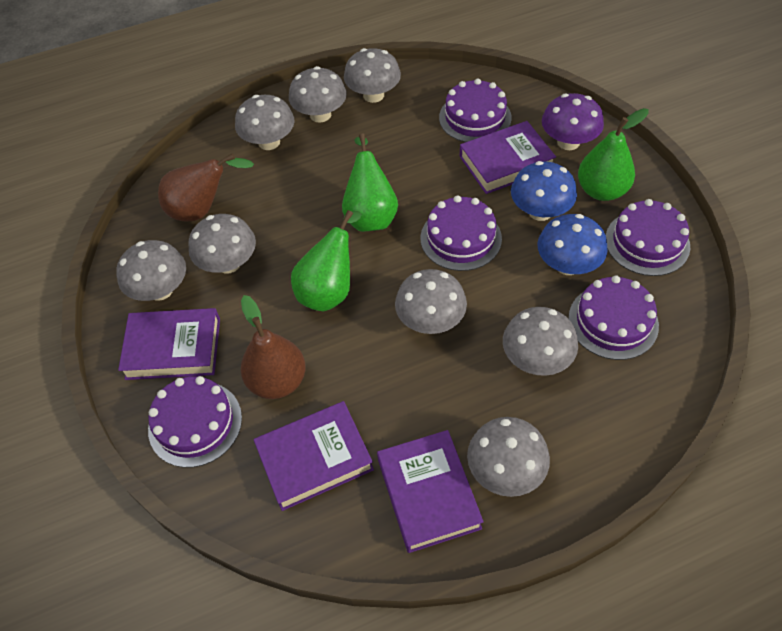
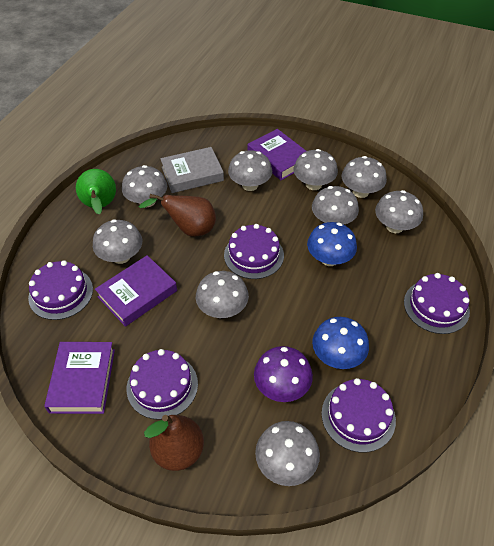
green pear: [291,210,362,311] [342,133,398,232] [578,108,649,201] = 3 -> [76,169,116,215] = 1
grey book: none = 0 -> [160,147,224,193] = 1
grey mushroom: [117,240,186,301] [188,214,256,274] [235,95,294,150] [289,66,347,123] [344,48,401,103] [395,269,467,334] [467,417,550,497] [503,307,578,376] = 8 -> [93,219,142,264] [122,165,167,207] [196,271,249,318] [228,150,272,191] [255,421,320,486] [294,149,338,190] [312,186,359,225] [341,156,387,198] [375,190,423,233] = 9
purple book: [118,308,220,380] [254,401,374,511] [377,430,484,553] [460,121,556,194] = 4 -> [44,342,115,414] [95,255,177,327] [247,129,306,180] = 3

